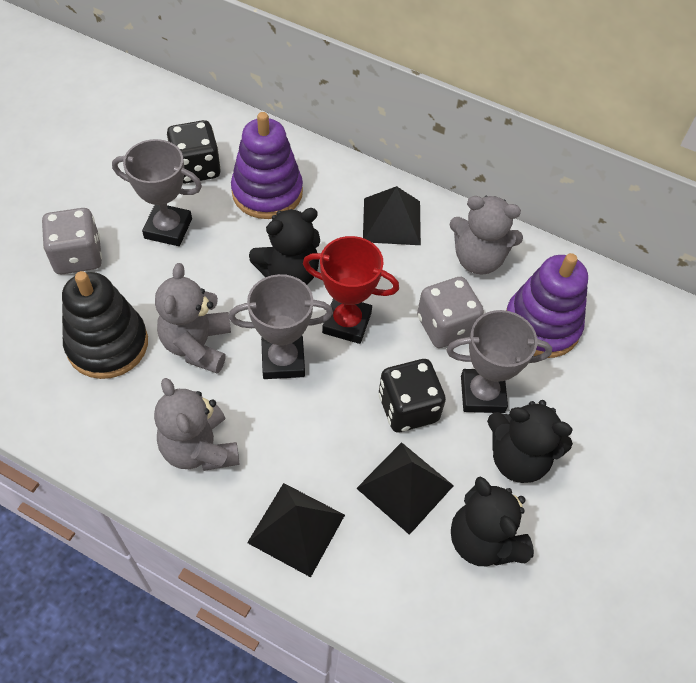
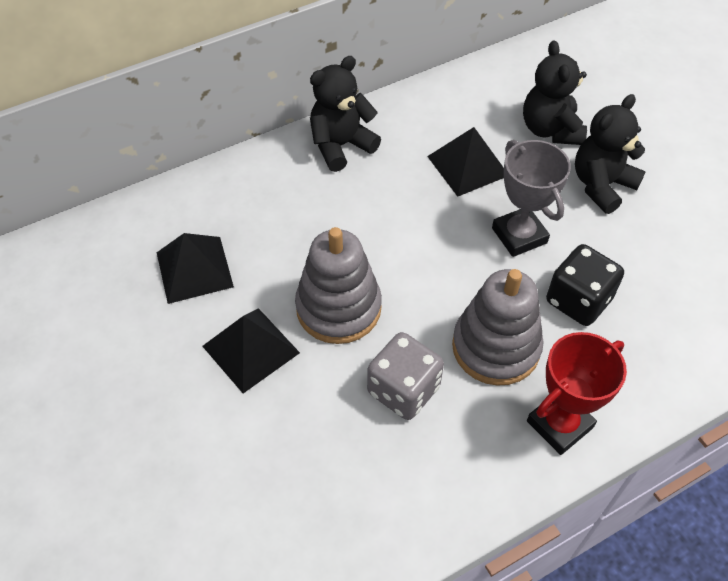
black dice: [167,120,221,184] [379,359,446,432] = 2 -> [546,244,624,326] = 1
black stacking toy: [62,271,148,379] = 1 -> none = 0
grey dice: [42,208,102,274] [417,277,484,348] = 2 -> [367,332,444,420] = 1
grey stacking toy: none = 0 -> [295,227,382,344] [452,269,544,386] = 2
grey teddy bear: [154,378,240,471] [155,263,231,374] [450,196,523,274] = 3 -> none = 0
grey trophy: [112,139,202,246] [229,274,333,379] [446,310,552,413] = 3 -> [492,140,571,257] = 1
purple stacking toy: [231,112,303,219] [506,253,588,358] = 2 -> none = 0

